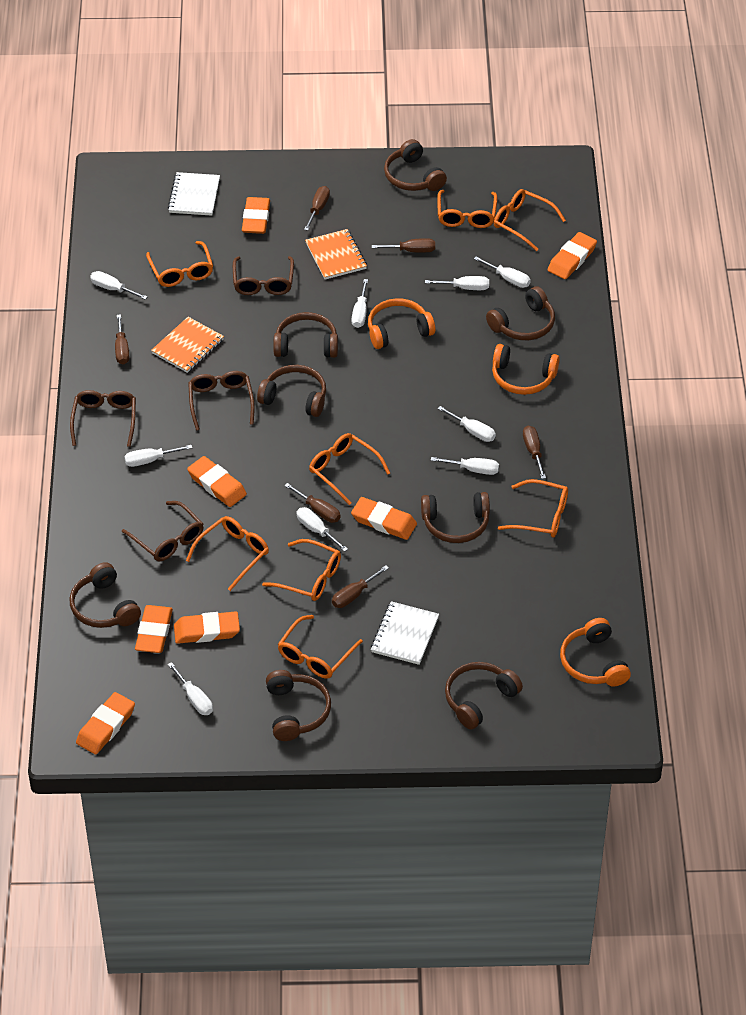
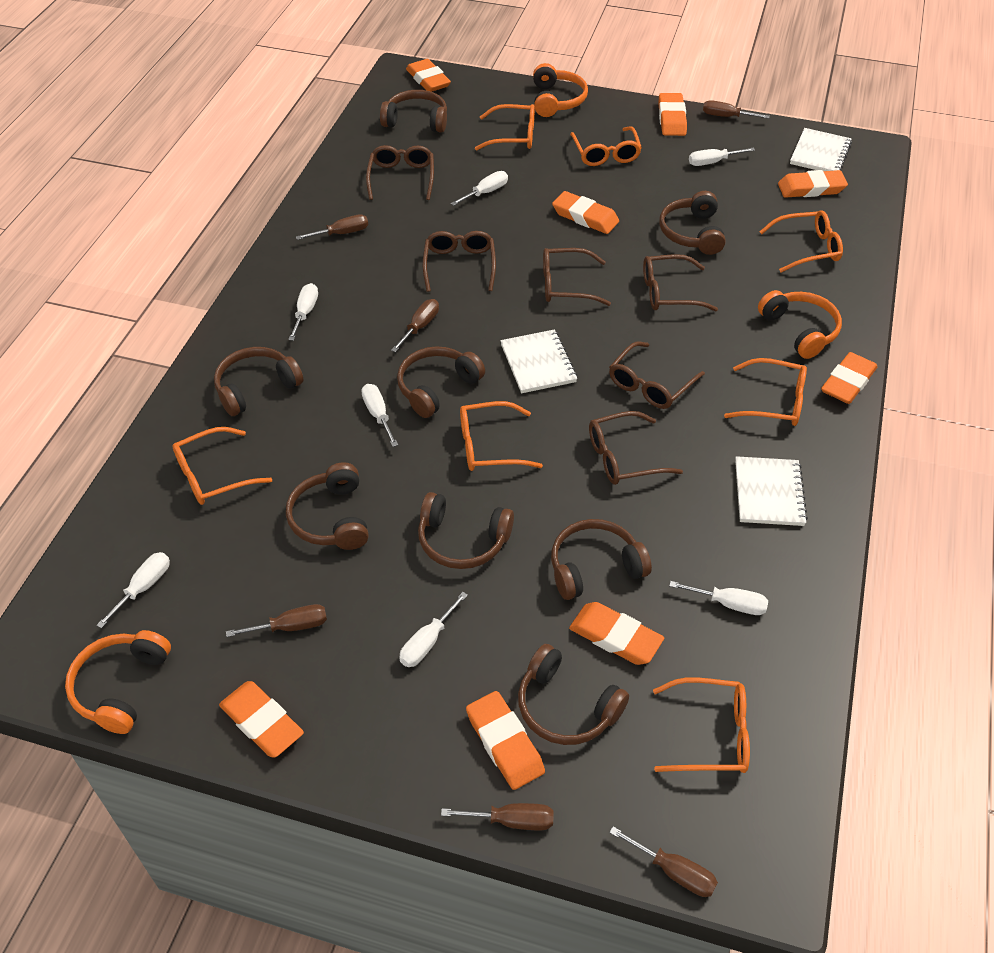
brown glasses: [70,390,136,447] [122,501,203,561] [188,371,255,431] [233,256,294,295] = 4 -> [366,145,434,200] [423,231,496,292] [543,248,611,306] [589,411,683,485] [609,341,705,409] [643,254,718,312] = 6
orange eraser: [76,692,135,754] [135,605,173,653] [174,611,240,644] [187,456,247,507] [242,197,270,234] [351,497,417,540] [548,232,597,279] = 7 -> [219,681,304,758] [406,59,451,92] [466,691,545,790] [552,191,619,234] [569,602,664,665] [658,93,687,136] [778,170,848,198] [821,352,877,404] = 8
orange glasses: [146,241,213,287] [186,516,269,591] [262,539,341,601] [278,615,363,679] [309,433,390,505] [437,190,497,228] [494,189,566,251] [498,479,568,538] = 8 -> [173,427,272,505] [460,401,543,471] [475,104,535,151] [570,126,642,166] [653,677,750,773] [724,358,807,426] [759,210,843,272] = 7
orange notebook: [151,317,224,373] [305,229,367,279] = 2 -> none = 0
white notebook: [168,172,220,216] [371,601,439,665] = 2 -> [500,329,577,393] [735,456,808,526] [790,128,852,171] = 3
white screwdriver: [90,271,147,300] [124,445,192,467] [168,662,213,715] [297,507,348,552] [352,279,368,328] [425,276,489,290] [431,457,499,475] [437,406,496,442] [474,257,531,288] = 9 -> [96,552,170,629] [288,283,318,341] [361,384,398,447] [399,592,468,667] [451,171,508,206] [669,581,768,615] [689,148,755,166] = 7

